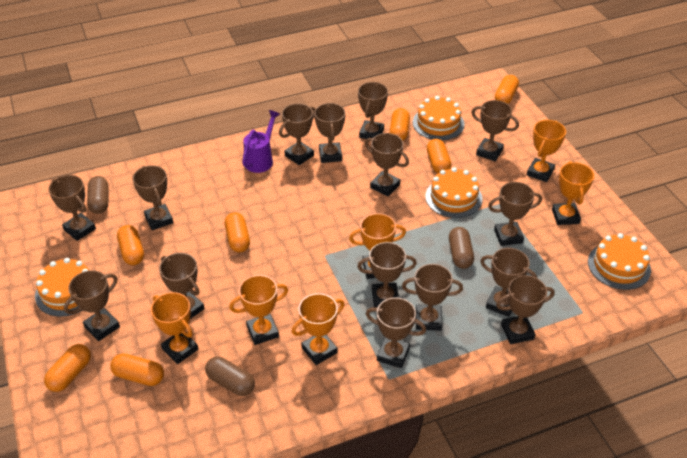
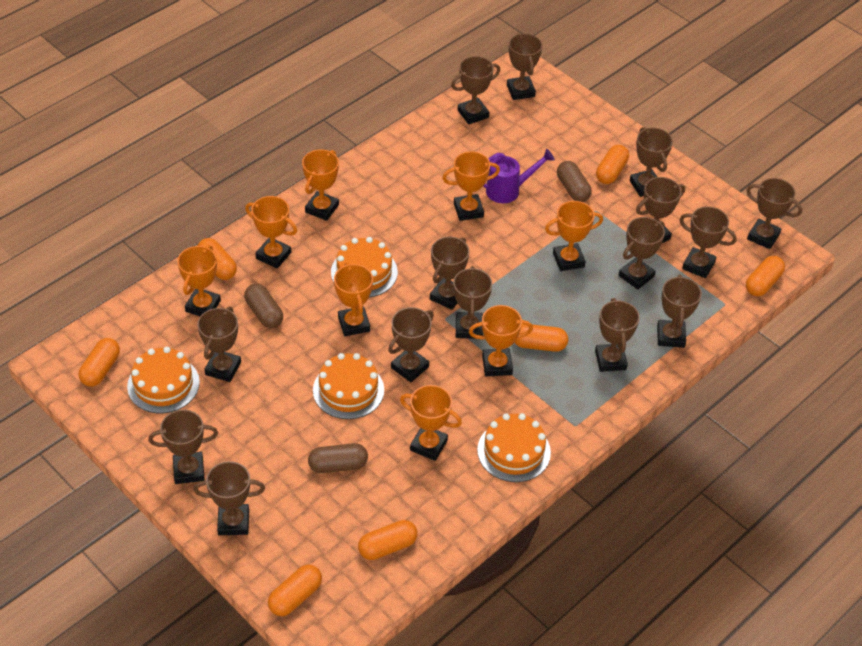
orange trophy: [151,292,198,364] [229,275,288,345] [292,293,345,365] [349,213,406,279] [527,120,566,182] [552,161,594,225] = 6 -> [177,245,221,316] [245,196,297,268] [302,149,339,221] [334,262,373,336] [400,385,462,461] [442,151,500,221] [469,305,533,376] [545,201,603,271] = 8

